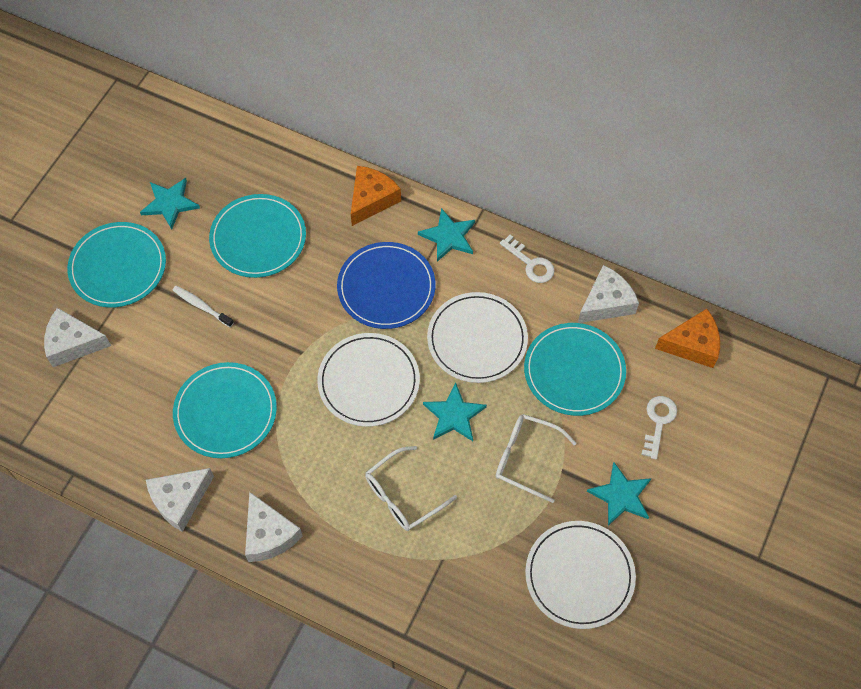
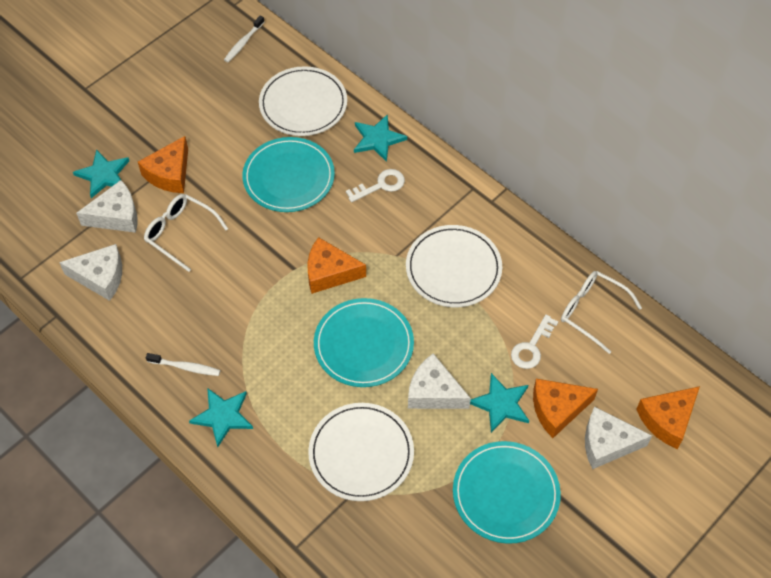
blue plate: [337,242,436,329] = 1 -> none = 0
orange cheese: [351,166,401,226] [655,309,720,368] = 2 -> [138,136,188,193] [307,237,366,294] [533,379,598,438] [636,386,700,449] = 4
turquoise plate: [67,222,166,307] [173,362,277,458] [209,194,306,278] [524,323,626,416] = 4 -> [242,137,335,212] [314,298,414,387] [453,441,561,544] = 3
white toothbrush: [173,286,234,327] = 1 -> [146,353,220,376] [224,15,264,62] = 2

